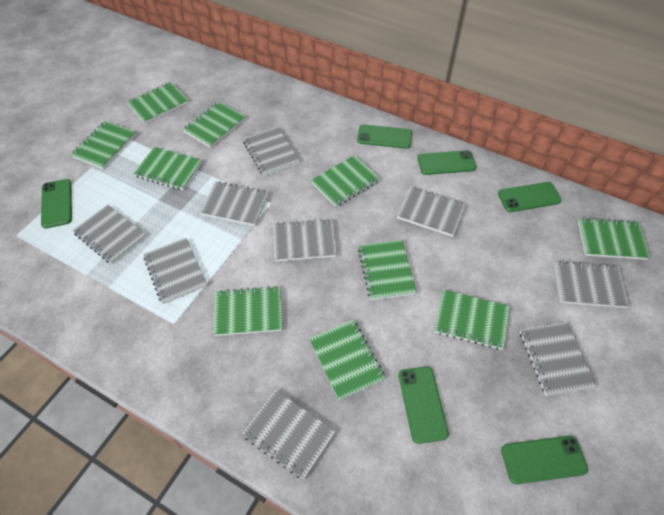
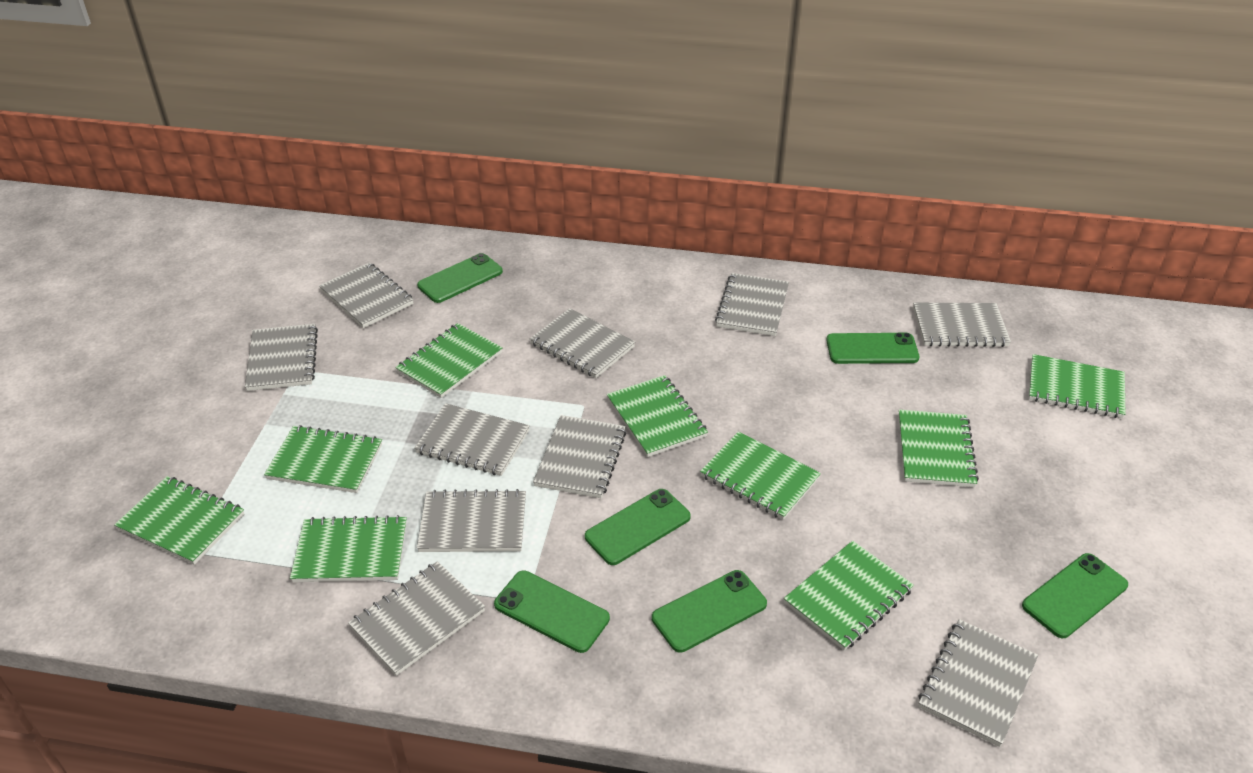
green notebook: [71,121,136,169] [127,82,189,124] [133,147,202,190] [183,102,246,148] [213,286,282,336] [309,320,385,400] [311,155,380,207] [358,240,417,300] [435,290,509,350] [578,218,650,260] = 10 -> [114,476,244,565] [264,425,382,493] [290,515,407,582] [395,323,503,398] [607,375,708,457] [700,431,821,520] [784,541,914,651] [898,409,979,487] [1029,354,1126,418] = 9
grey notebook: [73,204,146,264] [143,238,207,304] [199,181,269,226] [242,390,336,480] [243,127,300,176] [273,218,337,261] [397,186,466,237] [520,322,597,396] [554,260,629,308] = 9 -> [245,324,318,391] [319,263,414,328] [348,561,485,676] [414,403,530,476] [417,489,526,552] [530,308,635,378] [533,415,626,498] [715,273,789,336] [913,303,1011,347] [918,619,1038,747] = 10

